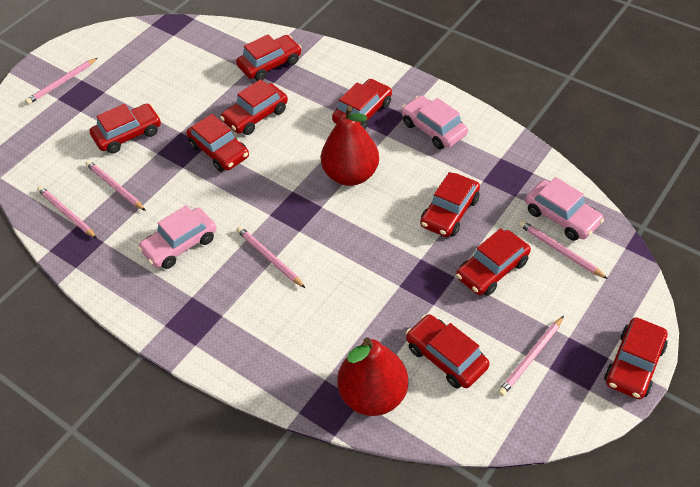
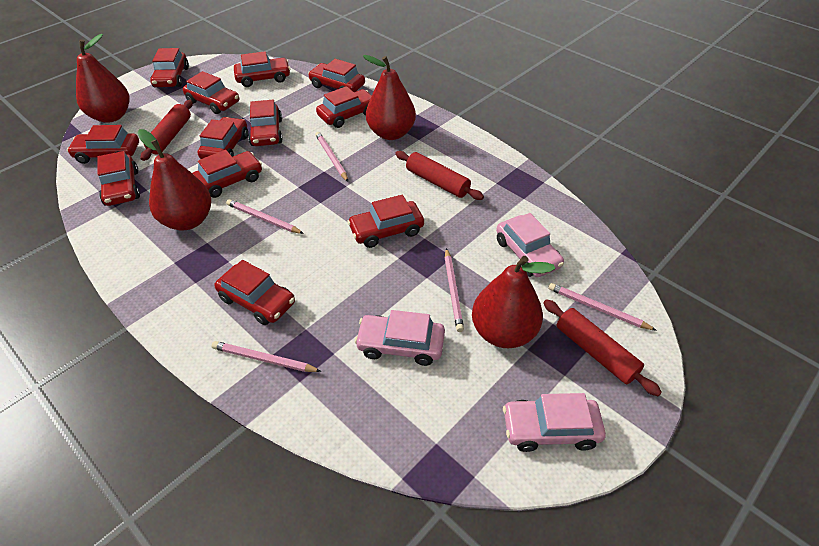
pink pencil: [25,58,98,105] [37,186,97,239] [85,160,146,211] [237,226,305,288] [498,316,564,396] [519,220,608,279] = 6 -> [212,341,322,372] [226,199,304,234] [315,132,348,181] [445,248,464,332] [548,283,657,331] = 5
red car: [90,104,161,154] [186,114,249,172] [220,79,288,135] [236,34,302,81] [332,79,392,129] [406,314,490,388] [420,172,480,237] [456,228,531,296] [604,317,668,399] = 9 -> [67,125,139,164] [98,151,140,206] [150,48,189,87] [183,71,239,114] [192,150,262,198] [198,117,248,159] [214,260,295,325] [234,51,290,87] [248,100,283,146] [308,59,365,92] [316,86,372,128] [347,195,424,248] = 12
red pear: [321,106,379,186] [337,337,408,416] = 2 -> [76,34,129,123] [138,129,211,231] [363,55,416,140] [472,256,555,348] = 4
red rolling pin: none = 0 -> [141,100,193,161] [395,151,484,200] [543,299,662,396] = 3

